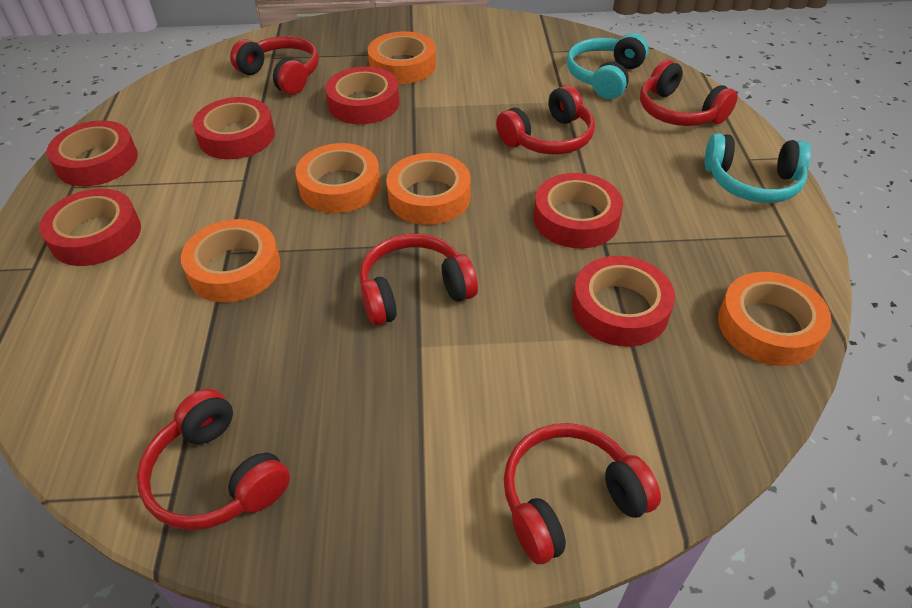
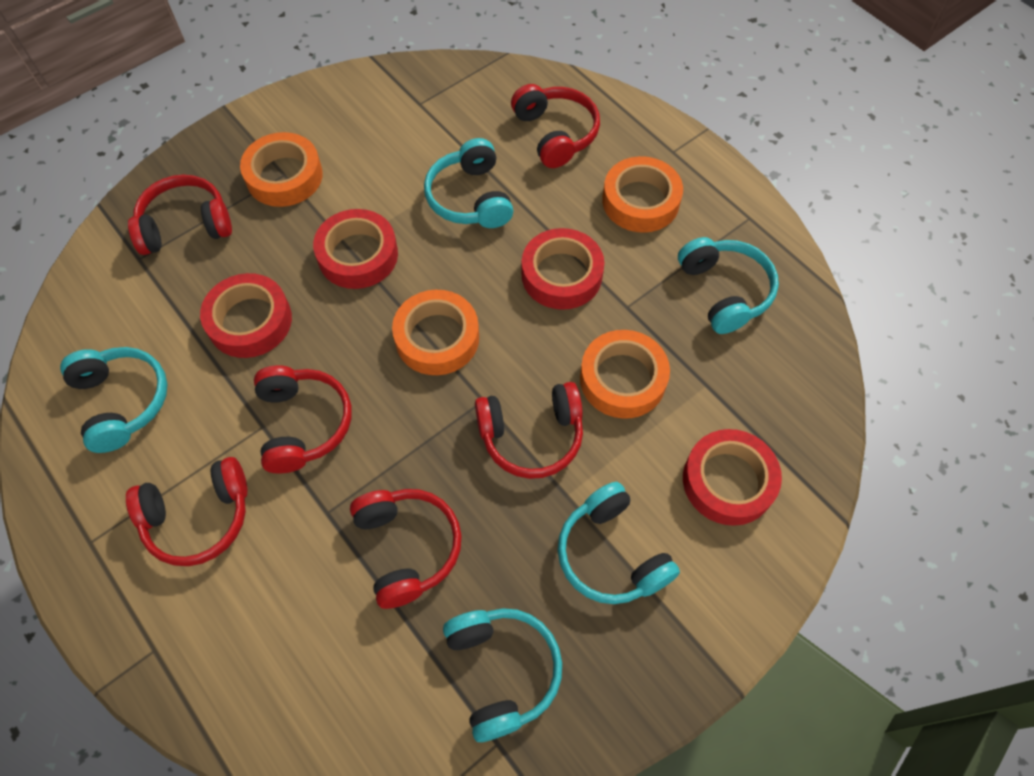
orange tape: [181,219,281,302] [295,143,381,213] [368,31,436,84] [386,153,471,225] [718,272,831,366] = 5 -> [240,132,323,207] [392,290,479,375] [580,330,670,419] [602,156,683,233] = 4
red tape: [39,189,141,266] [47,120,138,186] [193,97,275,159] [325,67,399,124] [534,173,623,248] [572,256,675,347] = 6 -> [200,273,292,358] [313,209,398,289] [521,228,604,310] [683,429,782,526] = 4
turquoise headphones: [567,33,649,99] [705,133,811,203] = 2 -> [60,347,168,453] [424,138,514,228] [443,608,562,742] [558,482,680,604] [678,237,779,334] = 5

